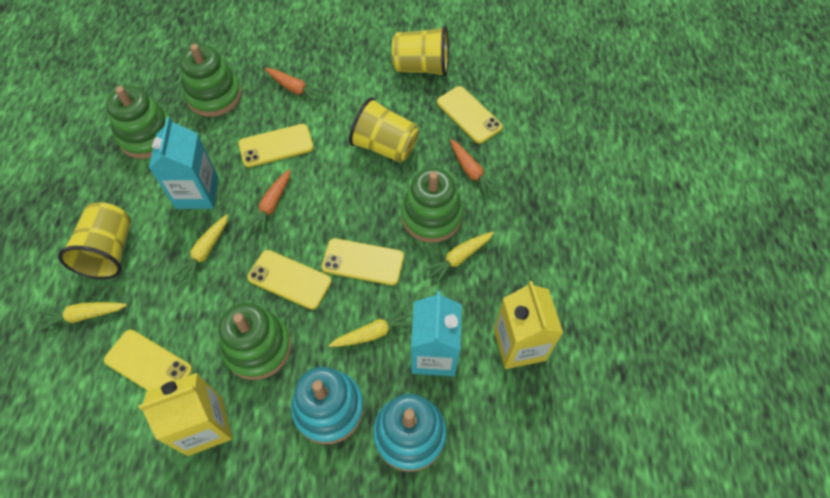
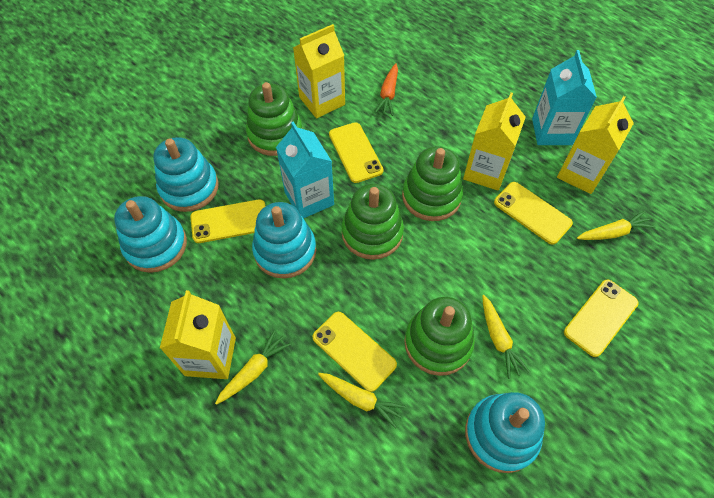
orange carrot: [245,169,290,236] [265,68,327,104] [450,139,502,198] = 3 -> [375,63,398,116] = 1
turquoise stacking toy: [291,367,364,444] [373,394,446,472] = 2 -> [114,196,187,273] [153,137,219,212] [252,202,316,279] [465,392,545,473] = 4
yellow carton: [138,373,232,456] [494,281,563,369] = 2 -> [160,290,236,379] [293,24,345,118] [463,92,526,191] [557,96,634,194] = 4
yellow cup: [58,202,131,279] [349,97,419,163] [392,26,449,77] = 3 -> none = 0

